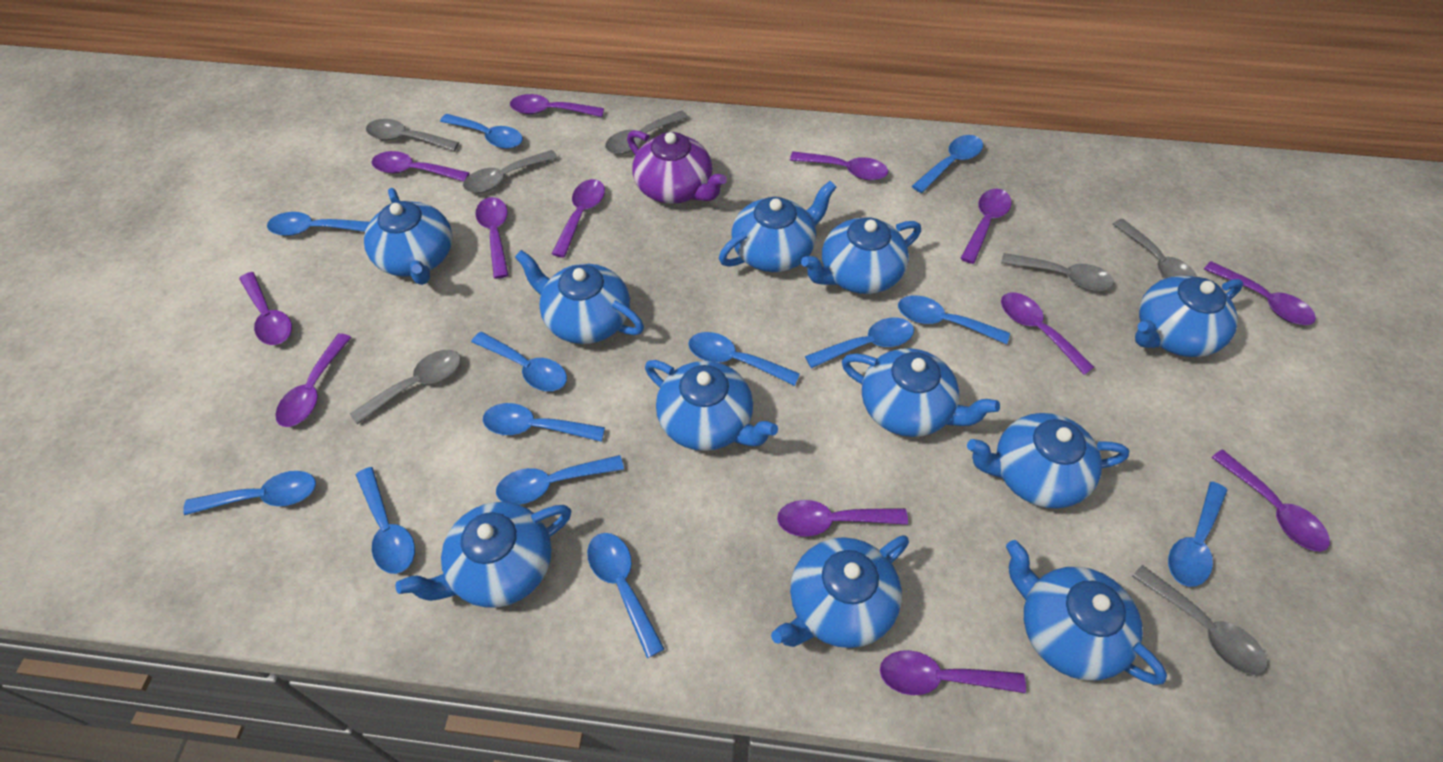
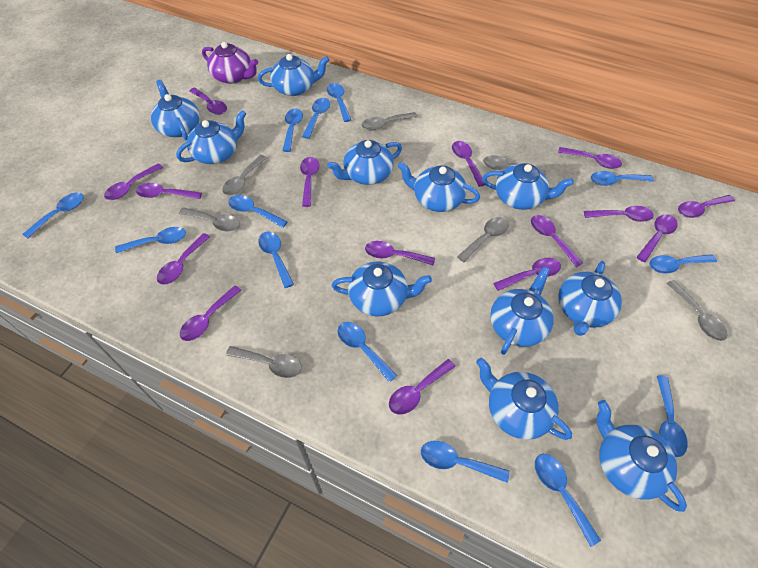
purple spoon: [239,272,292,345] [275,333,352,427] [371,151,470,181] [476,197,509,279] [510,94,604,117] [552,179,605,258] [777,500,908,537] [790,151,888,180] [880,650,1026,695] [960,189,1012,264] [1001,293,1094,375] [1204,261,1316,325] [1211,449,1330,551] = 13 -> [104,163,163,200] [136,183,202,199] [157,233,210,285] [180,286,242,341] [189,88,227,115] [300,157,319,207] [365,241,435,265] [389,359,456,415] [452,141,485,187] [493,258,561,291] [531,215,583,267] [558,147,622,169] [584,206,654,222] [636,214,678,262] [678,195,735,218] = 15

